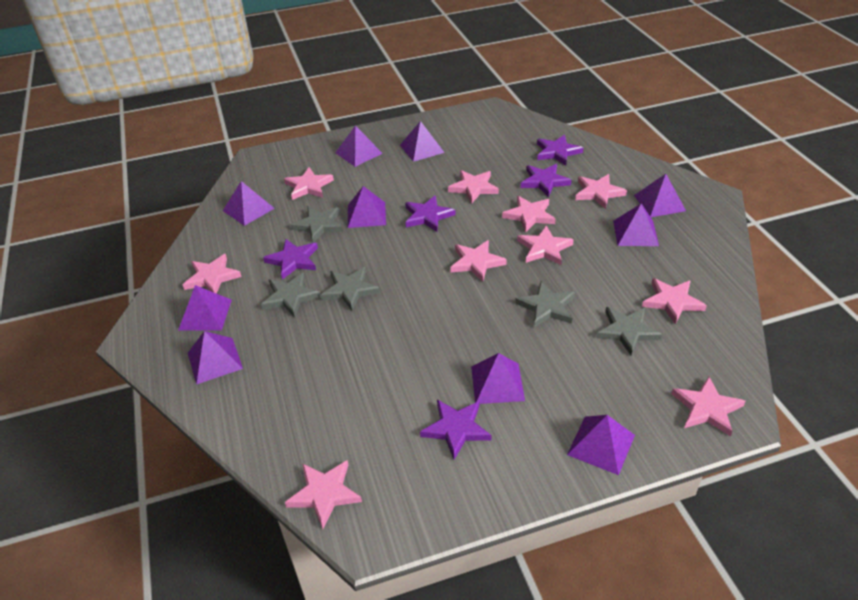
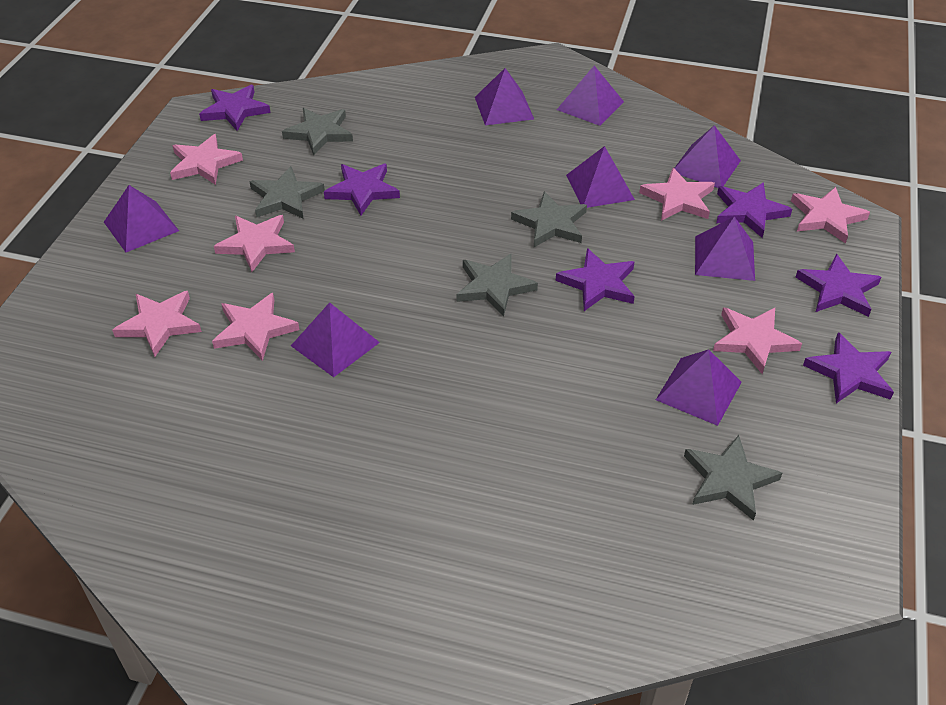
pink star: [183,254,242,294] [284,167,334,200] [285,460,362,529] [448,170,499,204] [450,240,507,282] [502,196,556,233] [517,225,574,265] [575,174,627,209] [642,278,707,325] [672,377,745,436] = 10 -> [112,291,202,357] [170,134,243,185] [212,293,300,361] [214,215,295,272] [639,168,715,221] [713,307,802,374] [791,187,870,244] = 7
purple pyramid: [178,285,232,330] [188,331,243,385] [223,181,275,226] [335,125,383,167] [348,186,386,228] [400,121,445,162] [471,353,525,404] [567,415,635,475] [613,203,659,246] [634,174,686,217] = 10 -> [104,185,179,252] [291,302,380,377] [475,68,534,125] [557,66,624,126] [566,146,635,208] [656,349,742,426] [674,125,741,188] [695,217,755,281] = 8
purple star: [263,239,318,280] [405,195,456,232] [420,400,491,460] [521,164,571,197] [537,135,583,166] = 5 -> [199,85,270,131] [324,164,400,215] [556,248,635,311] [716,182,792,238] [795,254,881,317] [803,332,894,403] = 6

